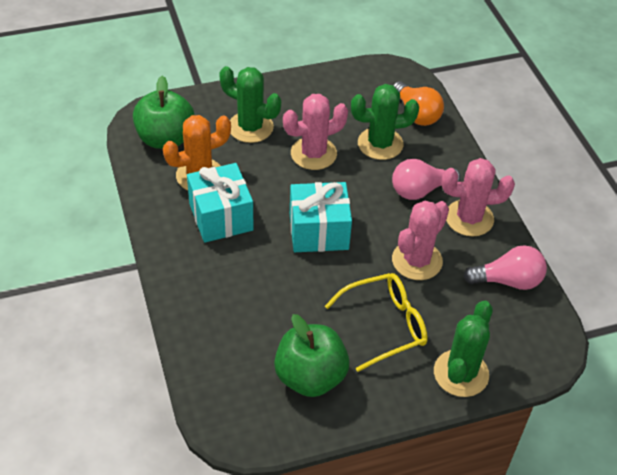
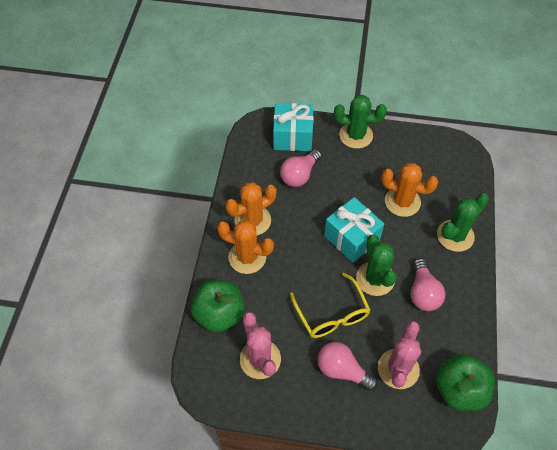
orange cactus: [163,115,231,190] = 1 -> [217,220,274,274] [225,182,277,236] [381,163,438,217] = 3
orange light bulb: [393,81,444,126] = 1 -> none = 0
pink cactus: [283,94,348,170] [392,201,449,280] [441,158,515,236] = 3 -> [240,312,281,379] [378,321,421,389] = 2
pink light bulb: [392,159,461,200] [464,245,547,290] = 2 -> [280,150,322,187] [317,342,378,391] [411,258,445,311] = 3

